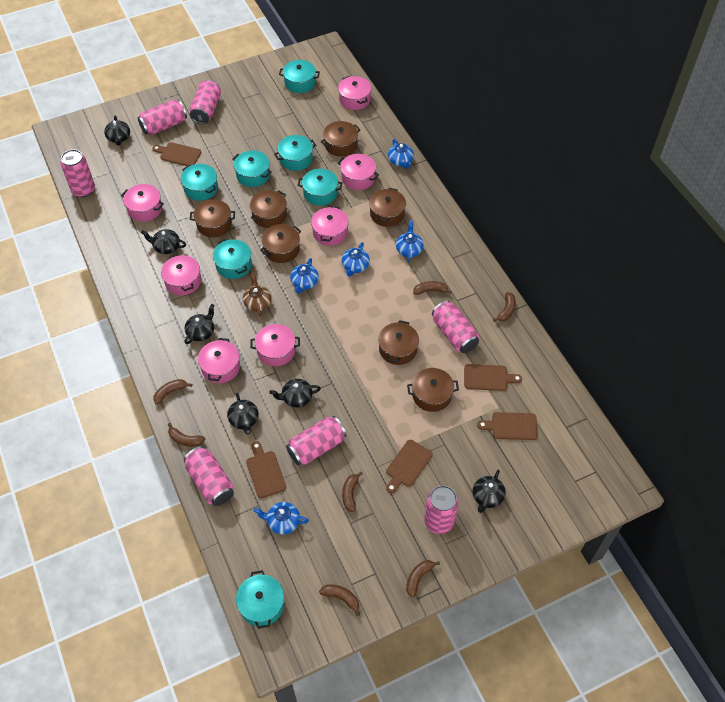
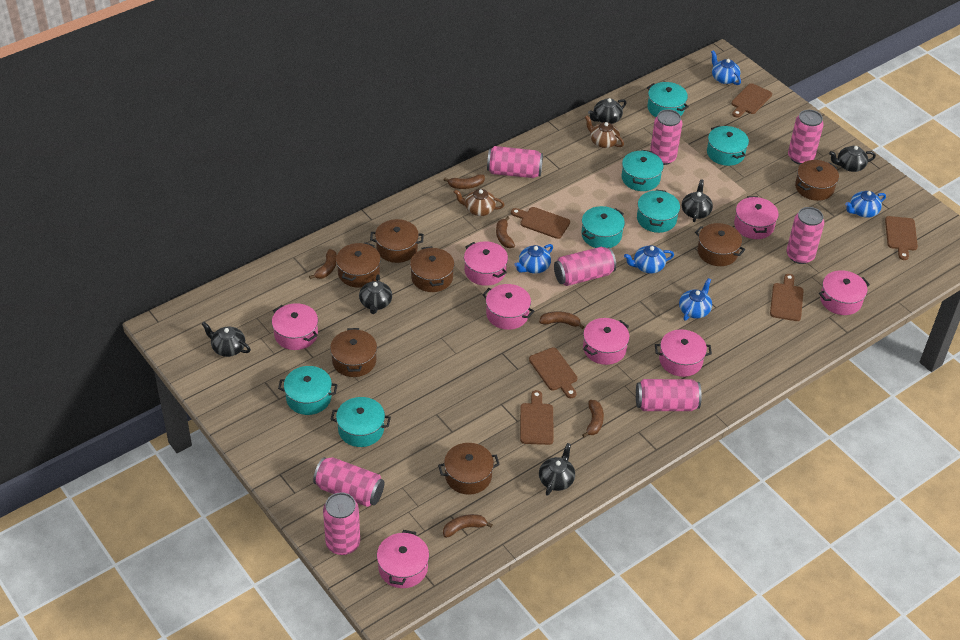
brown banana: [153,379,192,405] [167,423,205,447] [319,584,360,616] [342,471,363,512] [406,560,440,597] [413,281,452,295] [493,292,516,322] = 7 -> [309,249,337,279] [443,514,493,538] [444,174,485,189] [496,216,515,248] [539,311,584,329] [582,400,604,437] = 6
brown cutting board: [152,142,201,166] [246,441,286,498] [386,440,433,493] [464,364,522,391] [477,412,538,440] = 5 -> [511,207,570,239] [520,390,554,445] [529,348,577,398] [731,83,772,118] [770,274,804,321] [885,216,918,260] = 6
brown teapot: [243,273,272,317] = 1 -> [454,189,504,216] [585,116,624,148] = 2
pink can: [60,149,95,197] [138,100,187,135] [184,446,234,506] [190,80,221,124] [286,416,346,465] [424,485,459,534] [432,301,479,353] = 7 -> [313,457,384,507] [323,492,360,555] [487,146,543,178] [554,247,616,286] [636,379,702,411] [650,109,682,165] [786,207,824,264] [788,110,824,165] = 8
pink pot: [121,184,164,222] [161,254,201,295] [198,338,240,383] [250,324,300,366] [311,206,349,246] [338,76,372,110] [338,154,379,190] = 7 -> [272,303,318,350] [377,530,429,588] [464,241,508,286] [482,284,534,330] [583,318,630,365] [655,329,712,377] [734,196,779,239] [819,270,870,315] = 8

